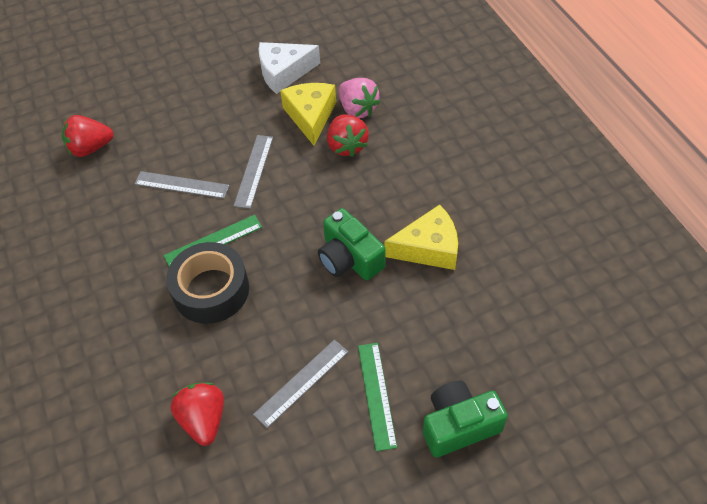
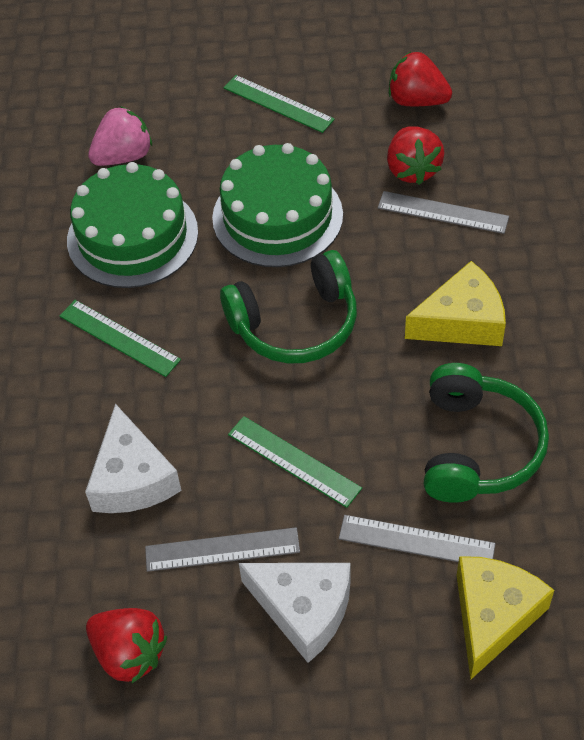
black tape: [166,242,249,324] = 1 -> none = 0
green cake: none = 0 -> [67,162,198,288] [212,143,343,267] = 2
green camera: [318,208,385,280] [423,380,508,457] = 2 -> none = 0
green headphones: none = 0 -> [220,250,357,363] [424,363,549,503] = 2
green ruler: [163,215,262,266] [358,343,397,451] = 2 -> [60,300,181,377] [223,75,335,133] [228,416,362,508] = 3
white cheese: [258,42,320,94] = 1 -> [85,404,181,513] [239,563,351,663] = 2

